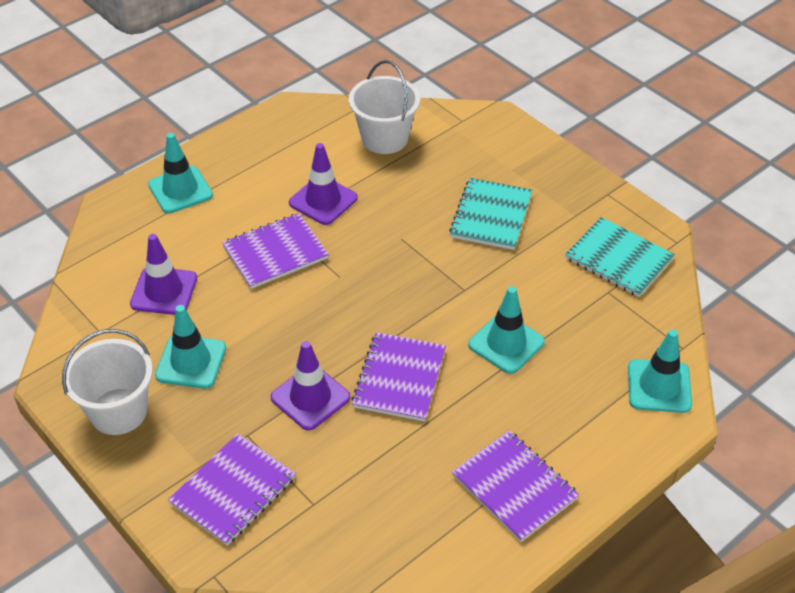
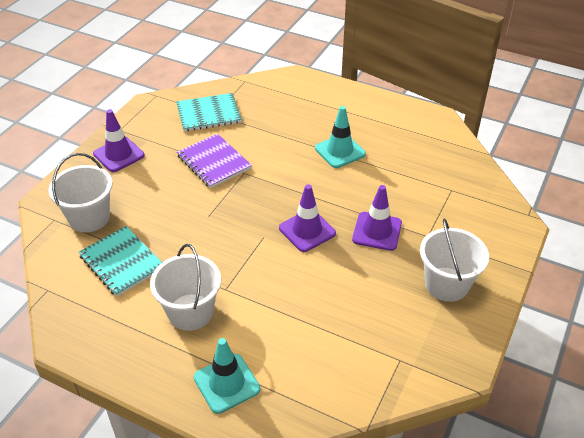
purple notebook: [168,434,296,546] [222,213,329,289] [352,332,446,422] [452,430,579,542] = 4 -> [177,133,252,188] = 1
turquoise traffic cone: [148,133,213,214] [155,305,226,389] [468,286,545,374] [628,330,692,413] = 4 -> [194,338,260,414] [315,106,366,168] = 2
white bucket: [62,329,153,435] [349,60,420,154] = 2 -> [48,153,112,232] [150,244,221,331] [420,218,489,302] = 3

